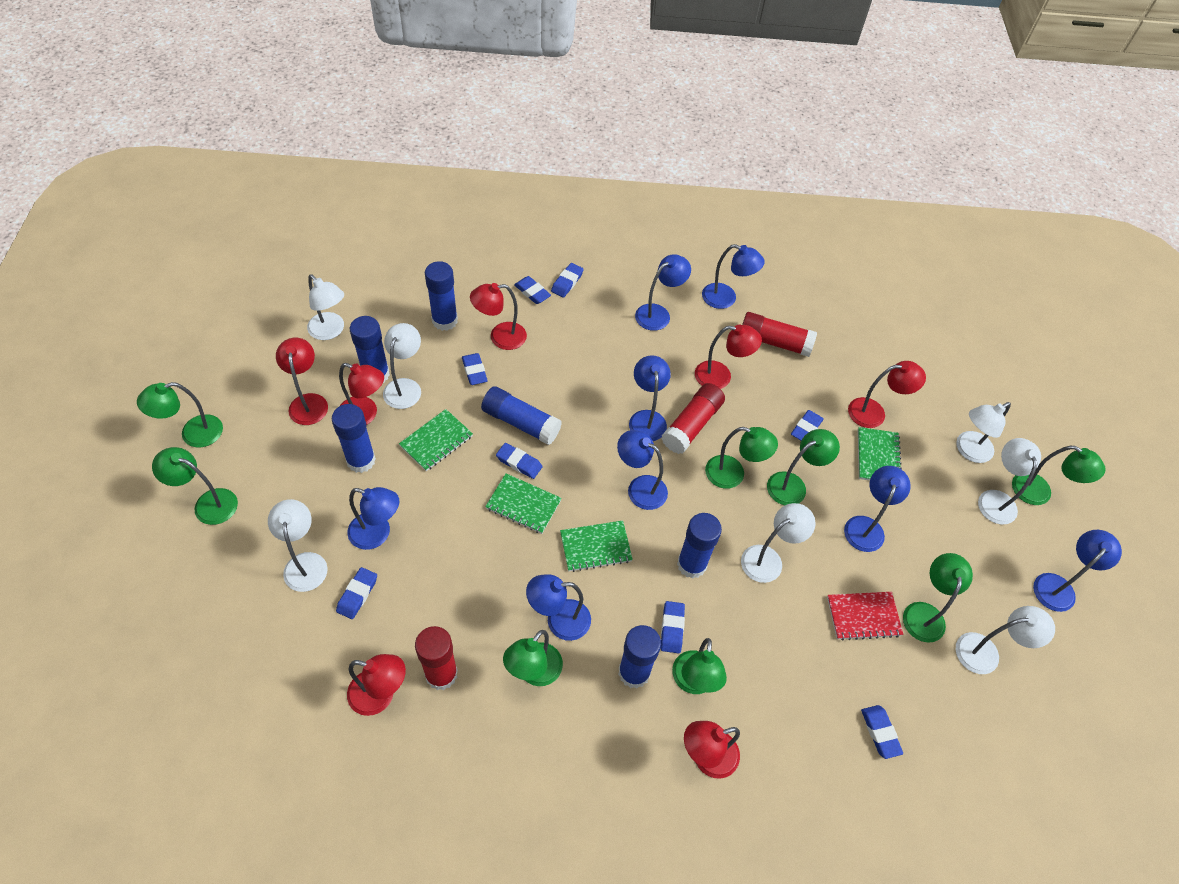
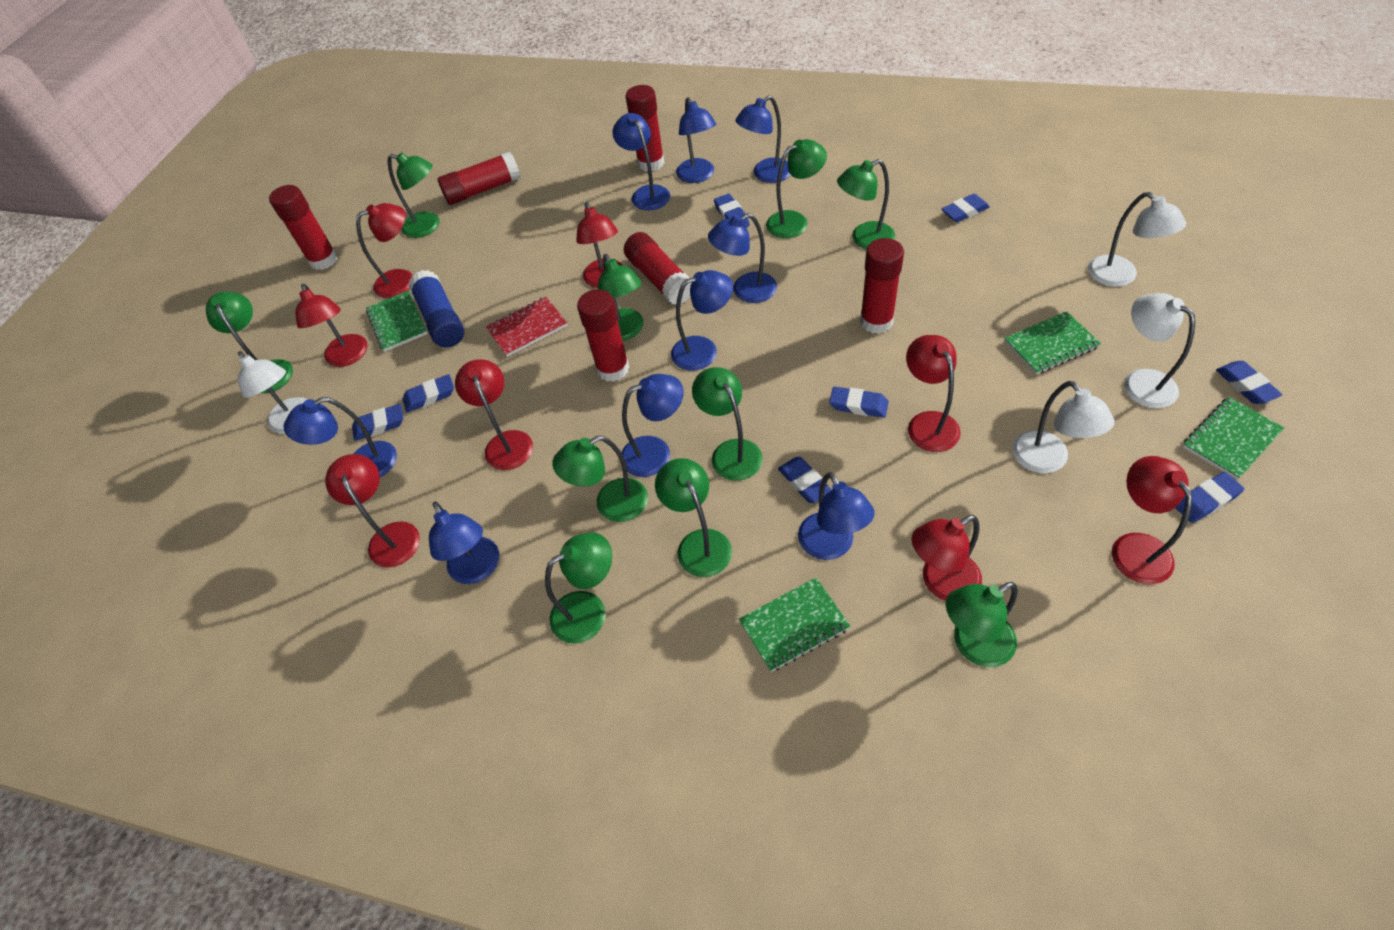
blue glue stick: [332,404,376,473] [350,316,390,383] [425,261,458,331] [481,386,562,445] [618,625,661,689] [677,513,722,579] = 6 -> [408,270,464,347] = 1
blue lamp: [347,487,399,550] [526,574,591,641] [617,430,668,510] [629,355,671,441] [635,254,691,331] [702,244,765,309] [844,466,910,552] [1033,530,1122,612] = 8 -> [284,397,397,477] [429,501,499,584] [612,113,670,210] [621,374,684,477] [671,270,733,371] [676,97,716,183] [708,213,777,303] [735,95,791,183] [798,472,875,560] = 9
green lamp: [137,382,223,447] [152,447,238,525] [503,630,563,686] [672,638,727,694] [705,427,778,489] [767,429,840,505] [903,553,973,643] [1012,446,1106,505] = 8 -> [206,292,293,393] [388,153,440,238] [545,532,612,644] [552,436,648,522] [598,254,644,341] [655,458,732,577] [692,367,763,481] [766,139,827,238] [837,159,895,249] [946,582,1018,667] = 10
red glue stick: [415,626,458,690] [661,383,725,454] [742,312,817,357] = 3 -> [269,185,338,270] [438,151,521,205] [577,289,629,382] [624,232,691,305] [625,85,664,171] [860,238,904,334] = 6
red lamp: [276,338,328,425] [339,363,384,425] [347,654,406,716] [470,283,527,350] [684,721,740,779] [695,324,762,389] [848,361,926,428] = 7 -> [295,284,368,367] [325,454,420,568] [356,203,413,298] [455,359,533,470] [576,202,623,288] [906,335,961,452] [911,515,982,601] [1112,456,1192,584] = 8
white lamp: [268,499,328,592] [307,274,344,340] [383,323,421,409] [741,503,816,583] [956,402,1011,463] [956,606,1055,674] [978,438,1041,524] = 7 -> [238,351,308,434] [1012,381,1114,473] [1088,192,1186,287] [1124,293,1195,408] = 4

